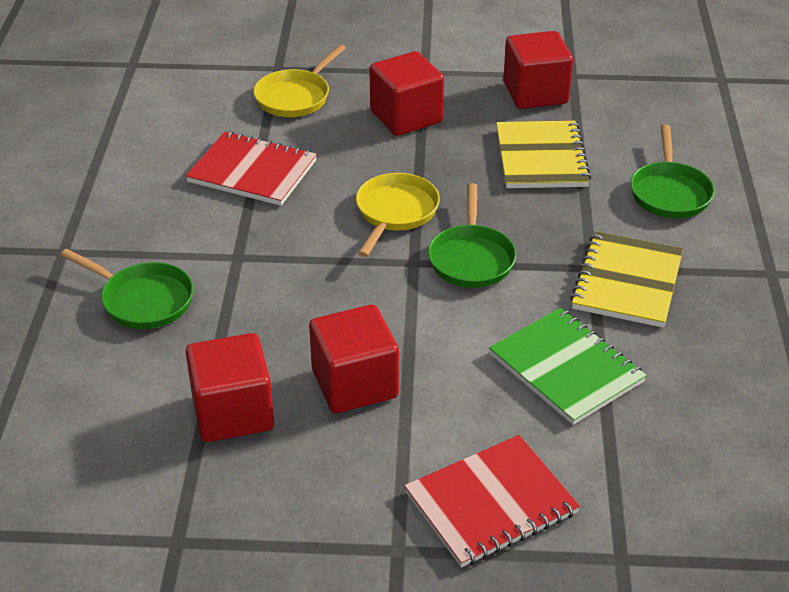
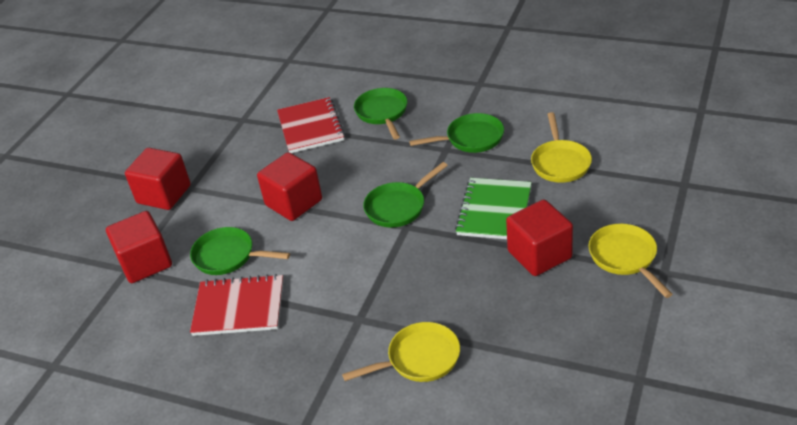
green pan: [60,249,194,329] [428,183,516,288] [630,124,715,218] = 3 -> [190,227,290,275] [354,88,407,140] [363,162,448,228] [409,113,504,153] = 4
yellow notebook: [496,121,591,188] [570,231,683,328] = 2 -> none = 0
yellow pan: [253,44,346,117] [356,173,440,257] = 2 -> [342,322,460,382] [531,112,592,183] [588,224,673,298] = 3

